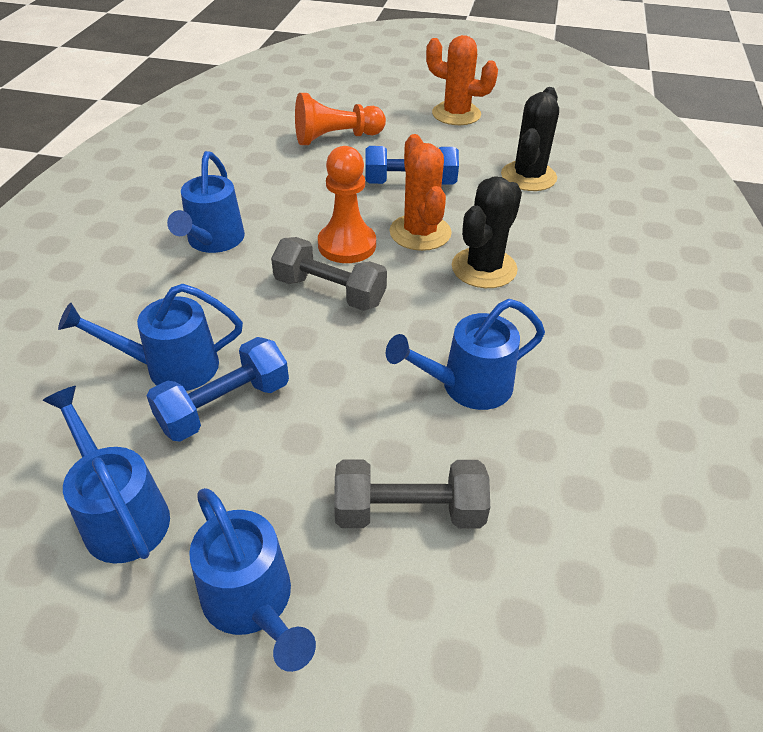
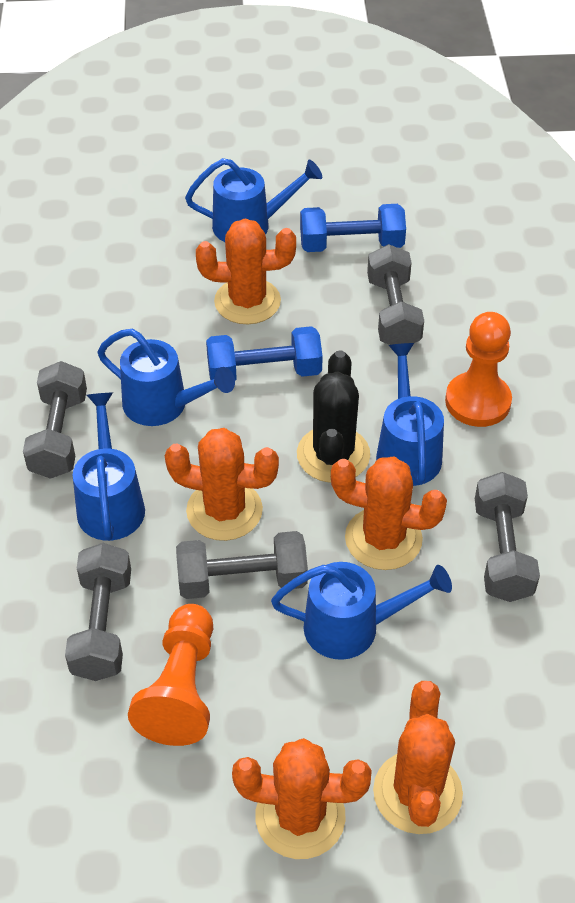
black cactus: [452,176,522,288] [501,87,559,191] = 2 -> [297,350,370,483] = 1
grey dumbbell: [271,237,387,311] [334,460,490,528] = 2 -> [23,361,87,479] [65,543,131,681] [176,531,308,599] [367,244,424,345] [475,472,540,602] = 5
orange cactus: [390,134,452,251] [426,35,498,125] = 2 -> [165,428,279,541] [196,219,296,324] [232,738,372,859] [331,457,447,570] [373,681,463,834] = 5

